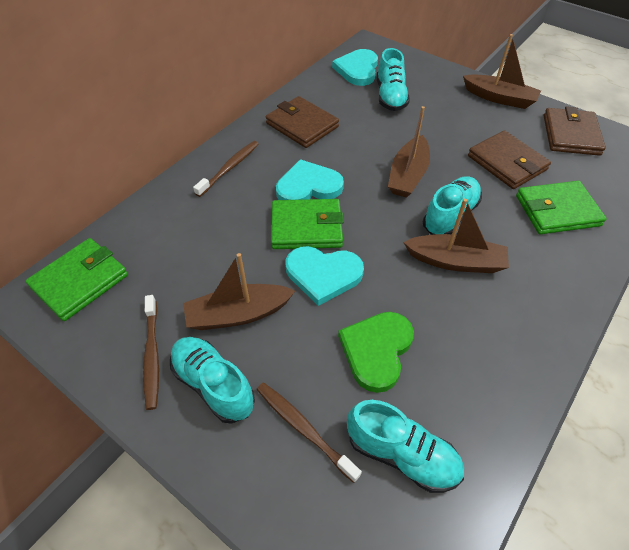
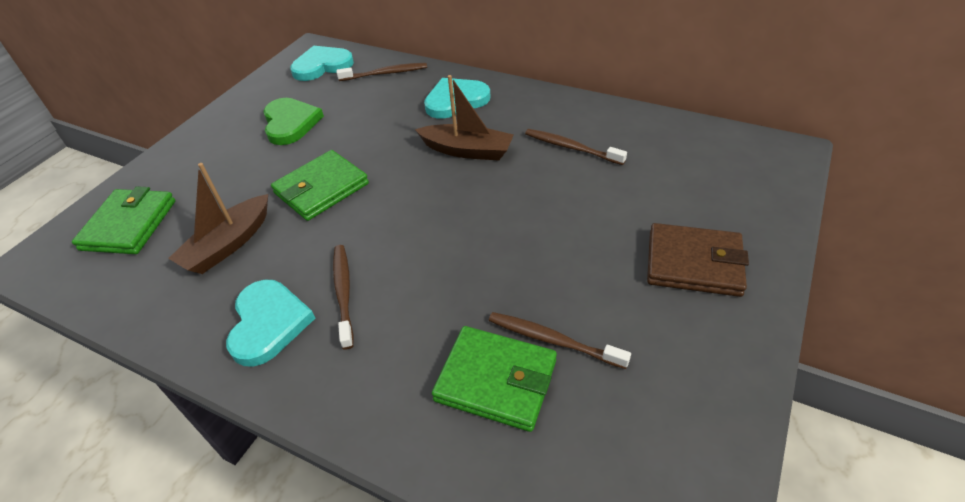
brown boat: [183,253,295,330] [388,106,430,198] [403,199,509,273] [463,34,541,109] = 4 -> [168,163,268,274] [415,75,514,161] = 2
brown toothbrush: [143,295,159,410] [193,141,258,197] [256,383,362,483] = 3 -> [333,245,354,349] [336,63,427,81] [489,312,631,369] [525,129,627,165] = 4
brown wallet: [266,96,339,148] [468,130,551,189] [544,106,606,156] = 3 -> [647,223,749,297] = 1
turquoise shoe: [170,337,255,424] [347,400,464,493] [376,48,410,111] [423,176,482,235] = 4 -> none = 0

